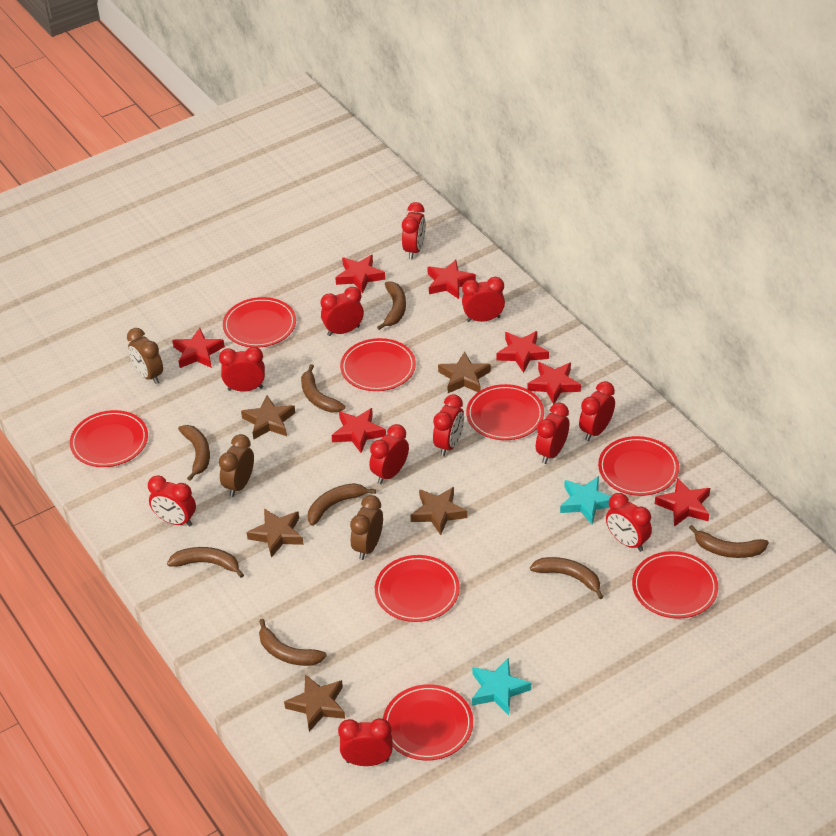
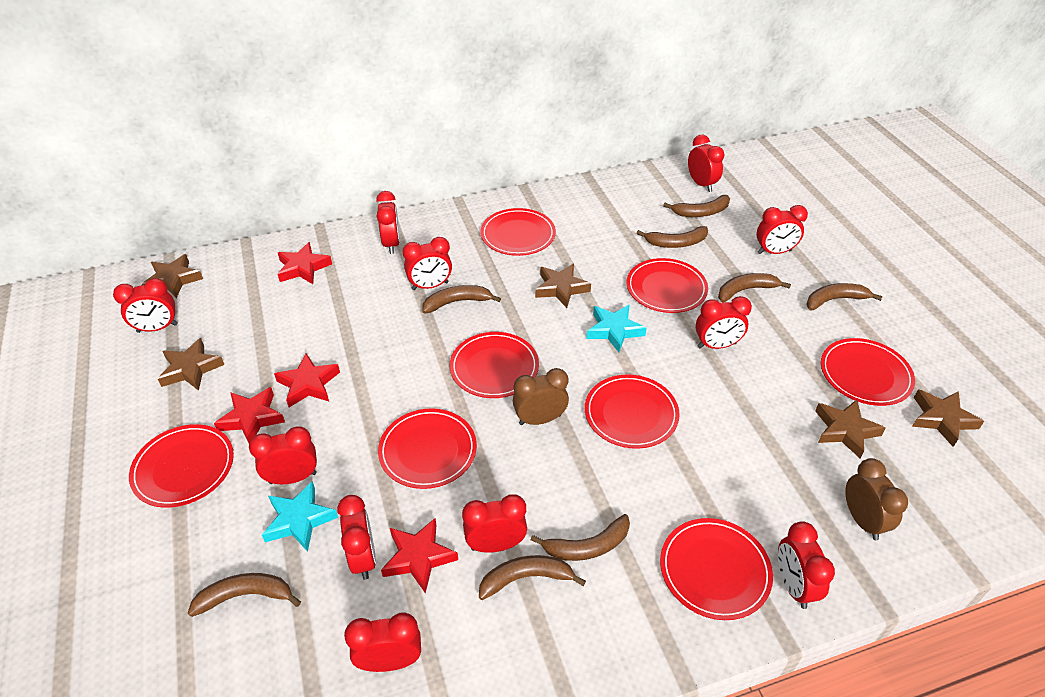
brown clock: [127,328,163,384] [219,434,254,497] [350,495,383,560] = 3 -> [513,368,569,425] [845,458,908,540] = 2
red star: [172,328,225,368] [332,408,386,453] [335,254,385,294] [427,260,476,299] [497,331,549,373] [527,362,581,404] [655,478,710,527] = 7 -> [214,387,285,443] [274,353,340,407] [278,242,332,284] [381,518,458,594] = 4

